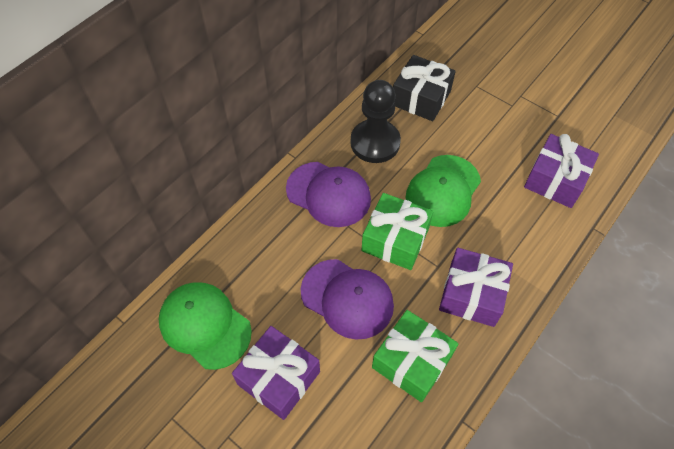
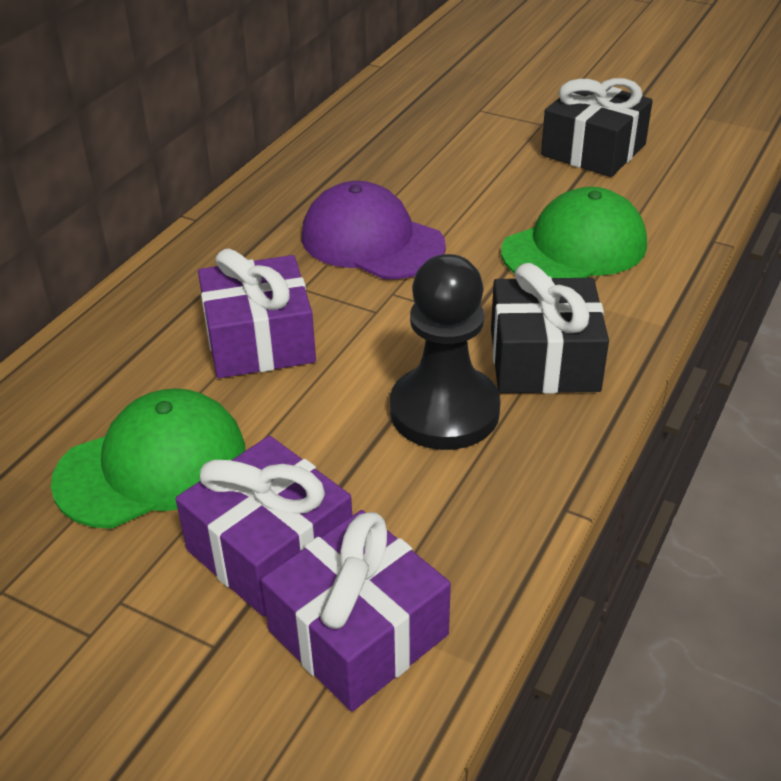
black gift: [393,55,456,121] = 1 -> [491,263,609,394] [541,78,653,177] = 2
green gift: [361,193,433,270] [372,310,458,402] = 2 -> none = 0
purple cap: [286,162,371,227] [301,259,394,340] = 2 -> [302,181,446,279] = 1

